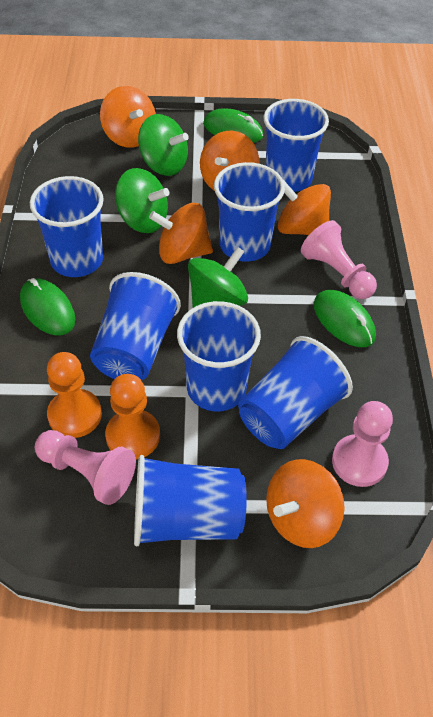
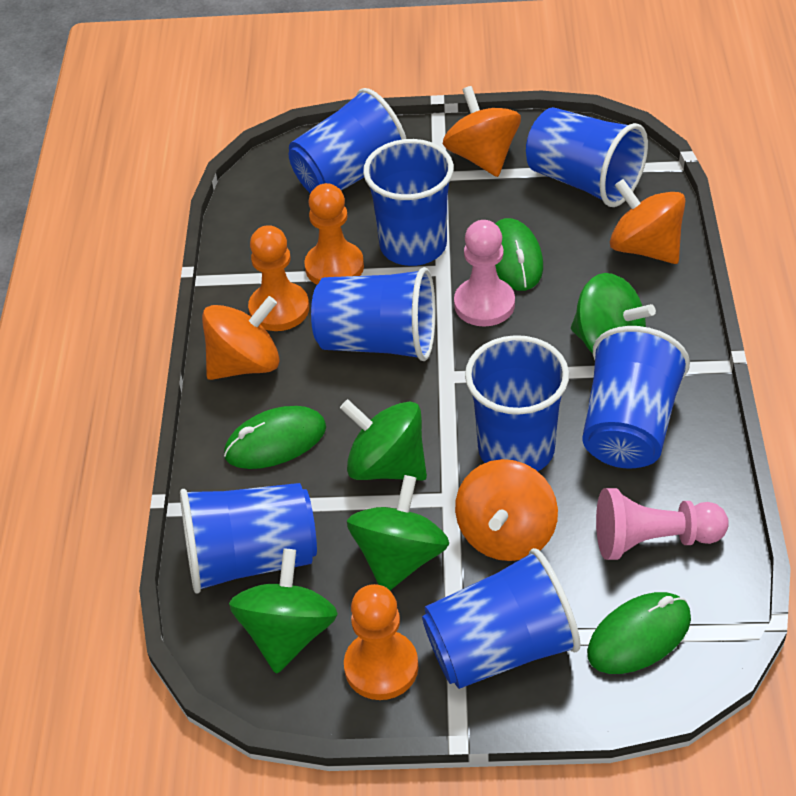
blue cup: [30,176,104,277] [90,272,181,380] [134,455,247,546] [177,301,261,411] [214,162,285,262] [238,336,353,449] [263,99,329,192] = 7 -> [180,483,317,594] [289,88,406,193] [311,267,436,361] [363,139,454,266] [422,548,581,689] [465,335,569,471] [526,107,648,207] [582,326,690,469] = 8
green spinning top: [115,168,169,233] [138,114,189,176] [188,247,248,308] = 3 -> [229,549,338,674] [340,399,427,481] [347,475,449,590] [571,273,656,354] = 4
orange pawn: [47,352,102,438] [105,374,160,460] = 2 -> [248,225,309,331] [304,183,364,285] [344,584,418,700] = 3
orange spinning top: [100,86,156,148] [149,203,213,264] [200,130,259,191] [266,459,345,548] [278,180,331,235] = 5 -> [202,296,280,380] [443,86,521,177] [455,459,558,561] [610,179,686,264] = 4
pink pawn: [35,430,136,505] [301,220,377,299] [332,401,393,487] = 3 -> [454,220,515,327] [596,488,729,560] = 2

